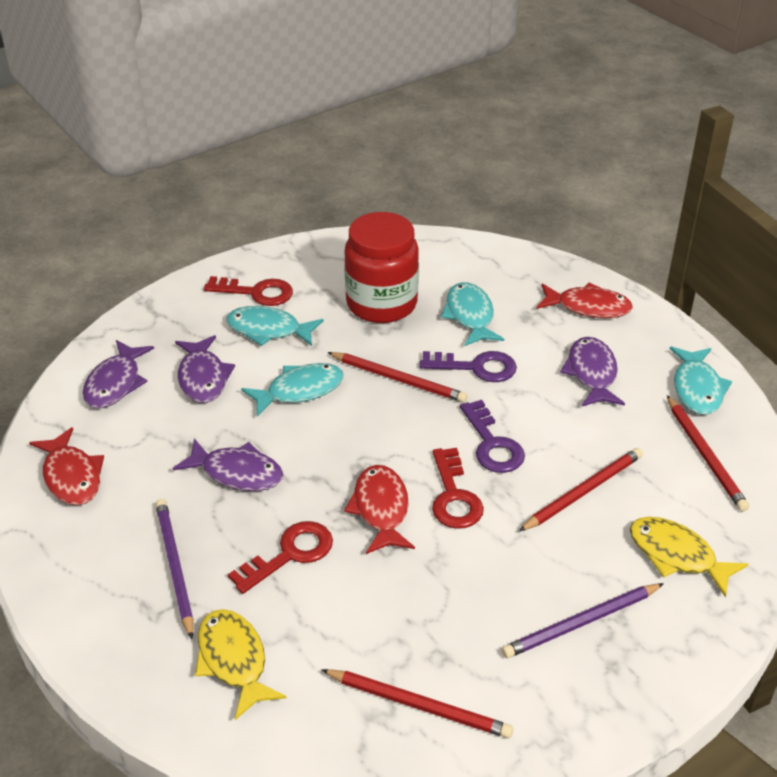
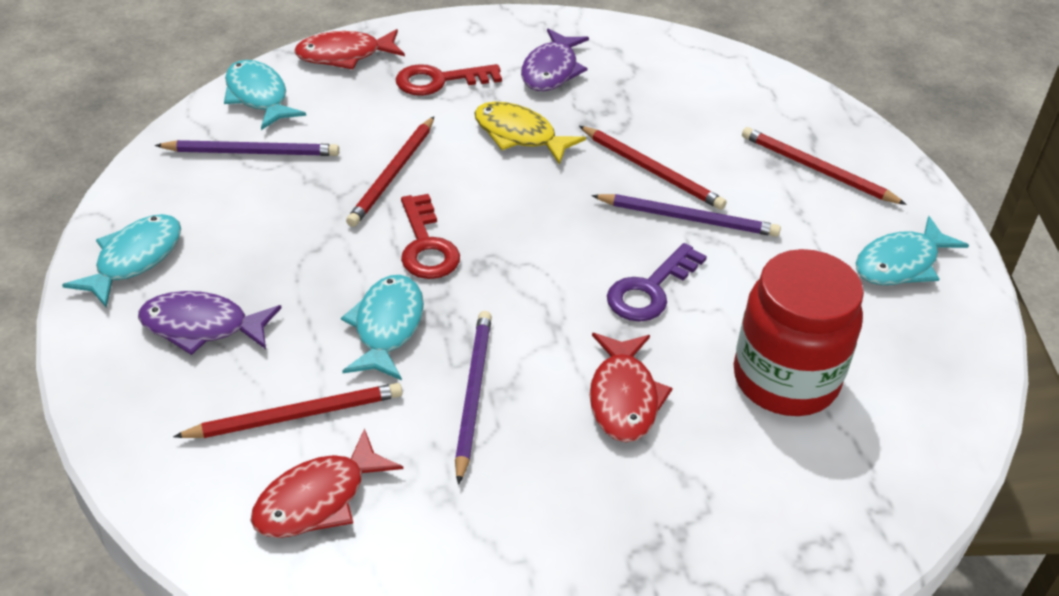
purple fish: [83,340,154,408] [173,438,283,491] [175,335,235,403] [560,337,625,406] = 4 -> [138,291,282,355] [521,28,589,91] = 2
purple key: [420,351,517,382] [460,400,525,473] = 2 -> [607,243,707,322] = 1
purple pencil: [155,499,194,639] [502,583,664,658] = 2 -> [155,140,339,156] [455,311,492,485] [591,194,781,237] = 3
red key: [204,276,293,306] [228,521,333,594] [432,448,484,529] = 3 -> [396,64,502,96] [401,194,460,279] = 2
yellow fish: [195,609,286,720] [630,517,748,597] = 2 -> [474,102,586,165] = 1

